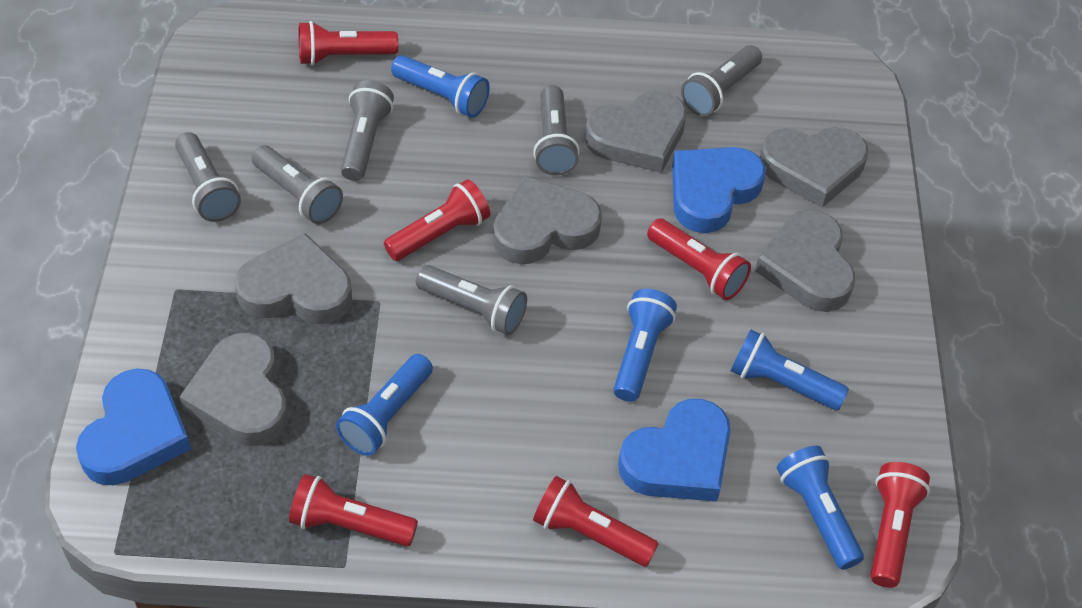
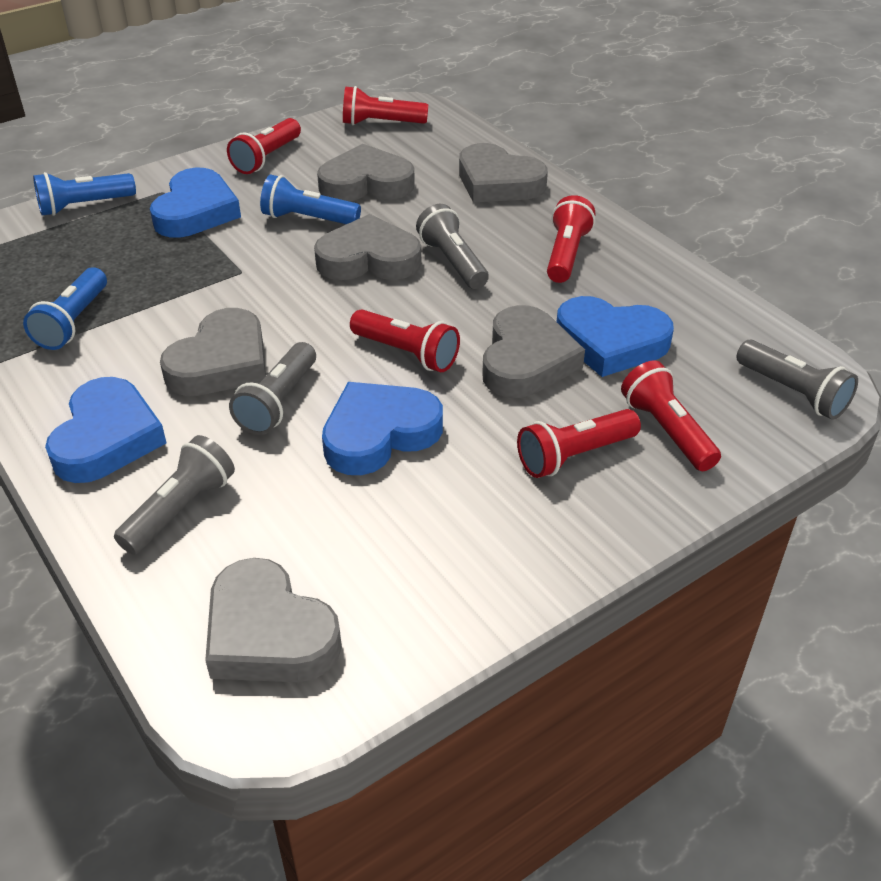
blue flashlight: [336,354,433,456] [391,55,490,118] [614,289,677,402] [731,329,849,410] [777,446,864,570] = 5 -> [23,267,107,350] [33,172,136,216] [260,175,361,224] = 3
blue heart: [76,368,191,485] [618,399,731,502] [672,147,766,233] = 3 -> [45,377,167,483] [150,168,241,238] [322,382,443,475] [557,296,674,377] = 4
grey flashlight: [175,132,241,222] [252,145,343,224] [341,80,394,181] [416,265,527,335] [533,85,580,175] [681,45,762,116] = 6 -> [114,435,235,555] [229,342,316,435] [416,204,489,289] [736,340,858,420] = 4

